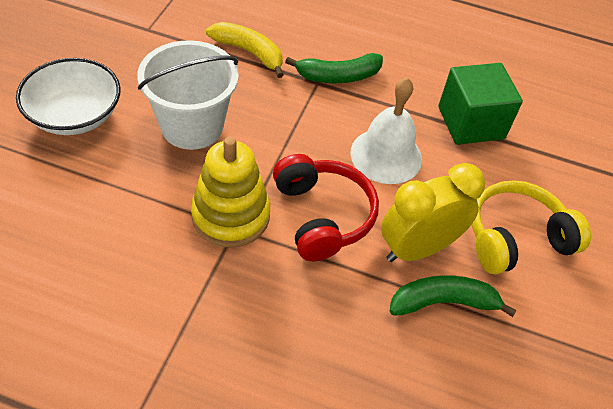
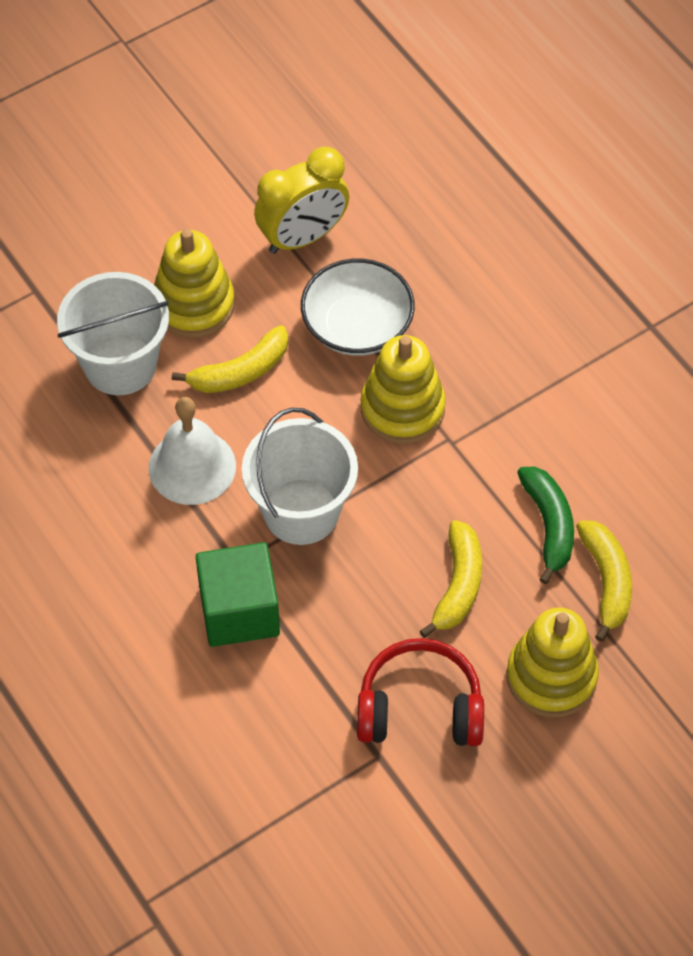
green banana: [285,53,383,83] [389,275,517,317] = 2 -> [517,467,574,584] = 1
white bucket: [137,40,239,150] = 1 -> [57,272,169,395] [242,408,358,545] = 2
yellow banana: [206,22,283,78] = 1 -> [172,325,288,393] [420,520,482,638] [576,521,632,642] = 3
yellow headphones: [472,180,591,275] = 1 -> none = 0
yellow stacking toy: [191,137,270,248] = 1 -> [154,229,235,338] [361,335,446,444] [507,607,599,717] = 3

